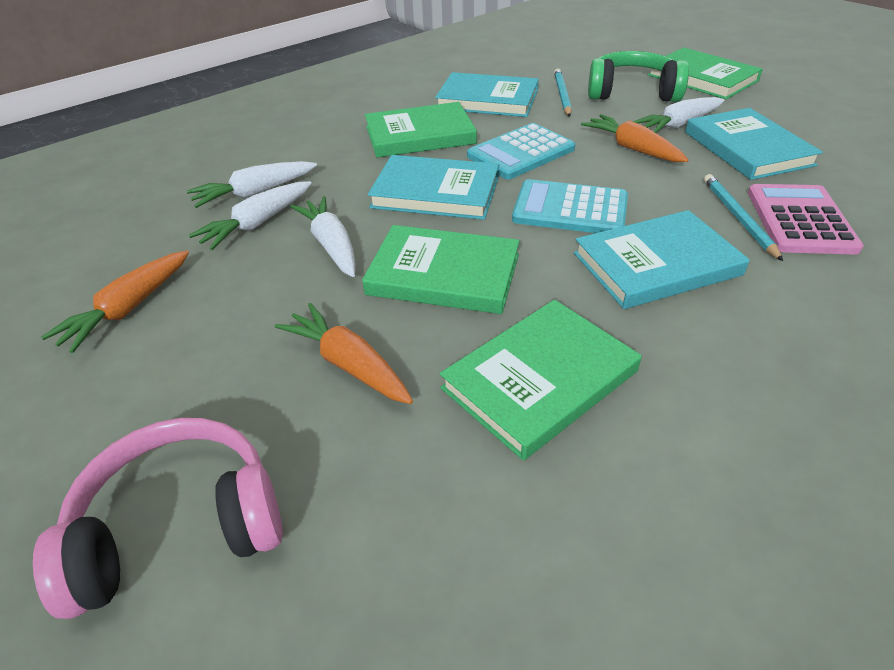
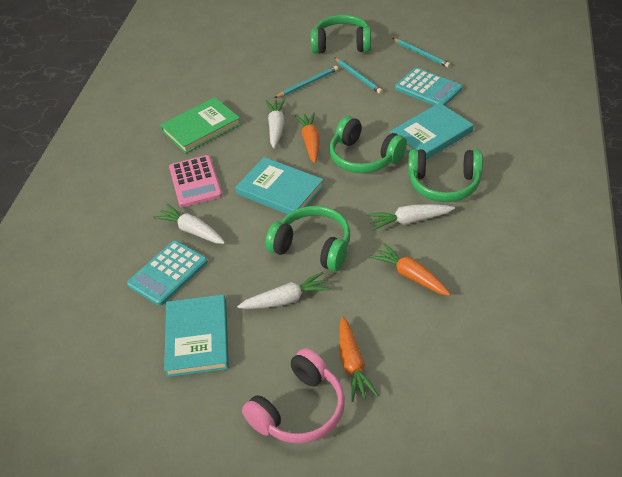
green book: [362,225,520,314] [365,102,477,158] [440,300,641,460] [648,48,763,99] = 4 -> [160,97,241,154] = 1
green headphones: [588,51,689,102] = 1 -> [266,206,350,271] [311,15,371,54] [329,116,407,173] [408,149,483,202] = 4
turquoise book: [368,155,499,220] [435,72,539,117] [574,210,750,309] [685,108,823,180] = 4 -> [164,294,229,377] [235,157,324,215] [389,103,473,160] = 3
turquoise pencil: [554,69,572,117] [704,174,783,261] = 2 -> [275,66,338,98] [335,58,383,94] [392,38,451,68] = 3

